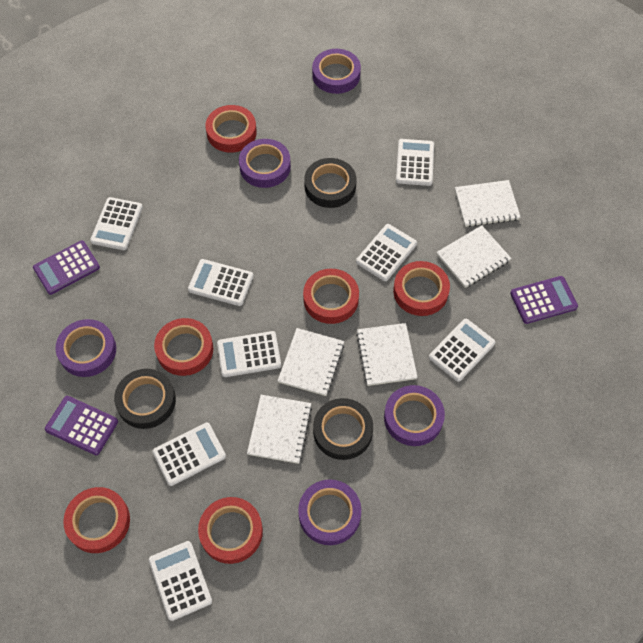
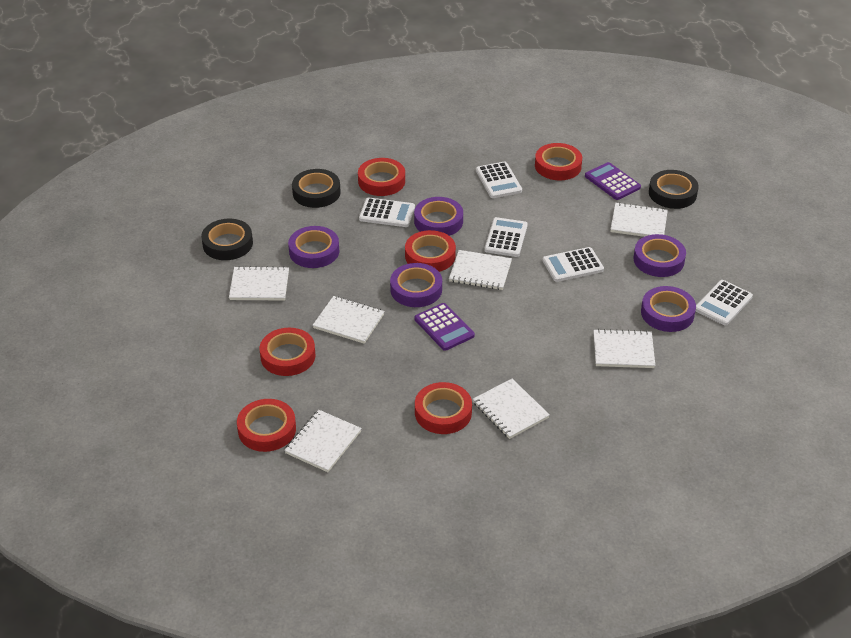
purple calculator: [33,241,100,295] [45,396,118,455] [510,276,578,324] = 3 -> [414,303,475,351] [585,162,641,200] = 2
white calculator: [90,197,143,250] [149,541,212,621] [152,422,226,486] [188,259,253,306] [217,331,281,377] [356,224,417,281] [396,139,434,186] [429,319,495,382] = 8 -> [359,198,415,227] [476,162,522,198] [484,217,528,257] [543,247,604,282] [696,280,753,325] = 5
white notebook: [247,395,312,464] [278,328,345,396] [356,323,418,386] [436,225,512,288] [455,180,521,227] = 5 -> [229,266,289,300] [284,410,362,472] [313,296,384,344] [449,250,512,290] [473,379,550,439] [594,329,655,368] [610,202,668,237] = 7

